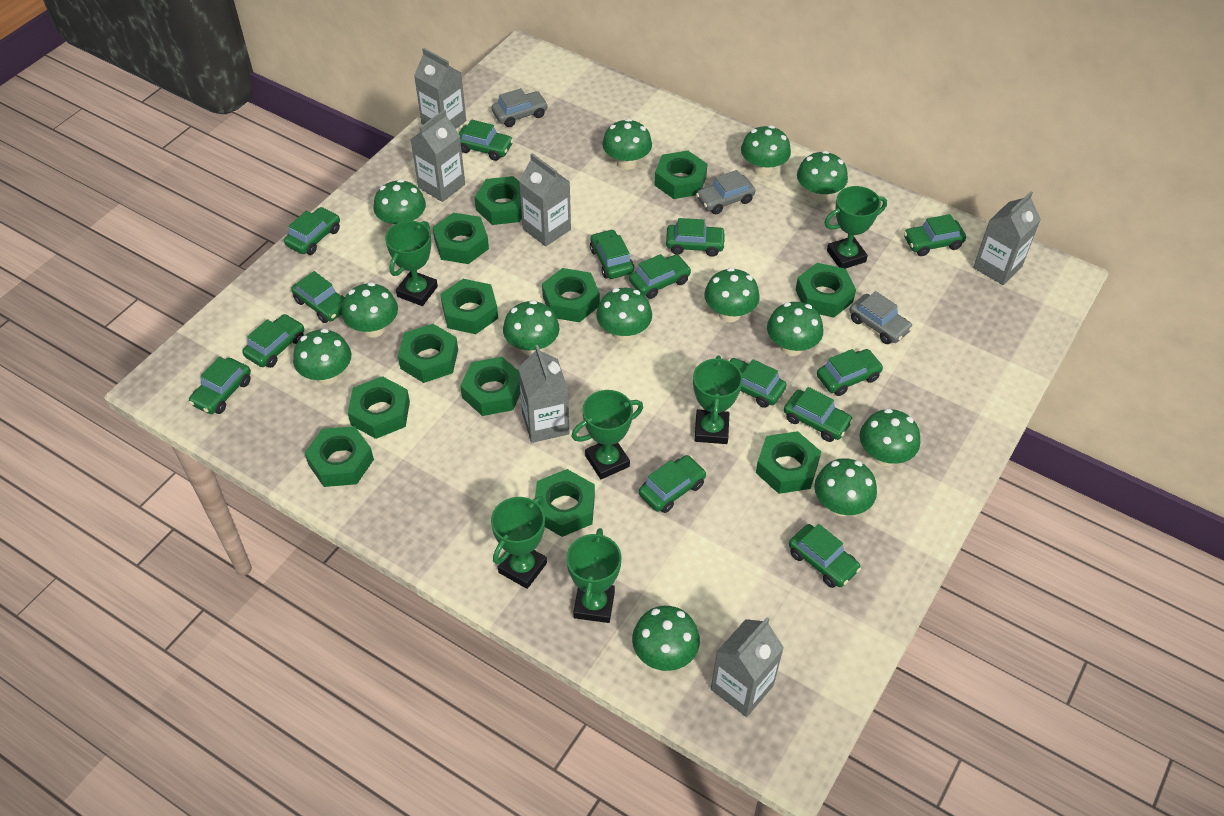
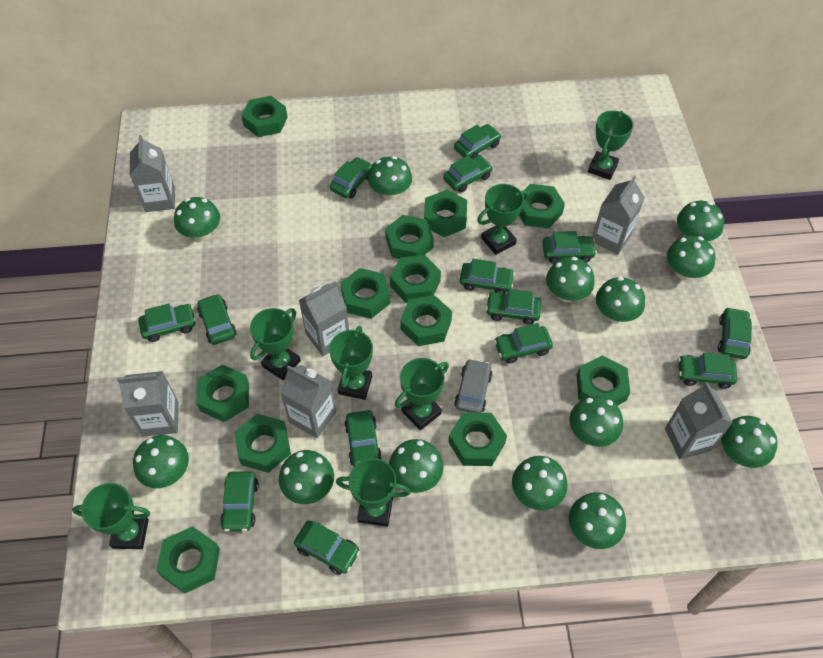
green trophy: [385,221,438,306] [491,496,547,589] [566,528,621,623] [571,390,643,479] [693,356,743,444] [824,186,887,269] = 6 -> [72,483,150,549] [250,308,301,380] [329,326,373,400] [336,458,411,527] [395,358,449,430] [477,184,528,255] [588,110,634,180] = 7
grey car: [492,88,548,127] [696,170,755,214] [849,291,913,344] = 3 -> [454,359,493,413] = 1

